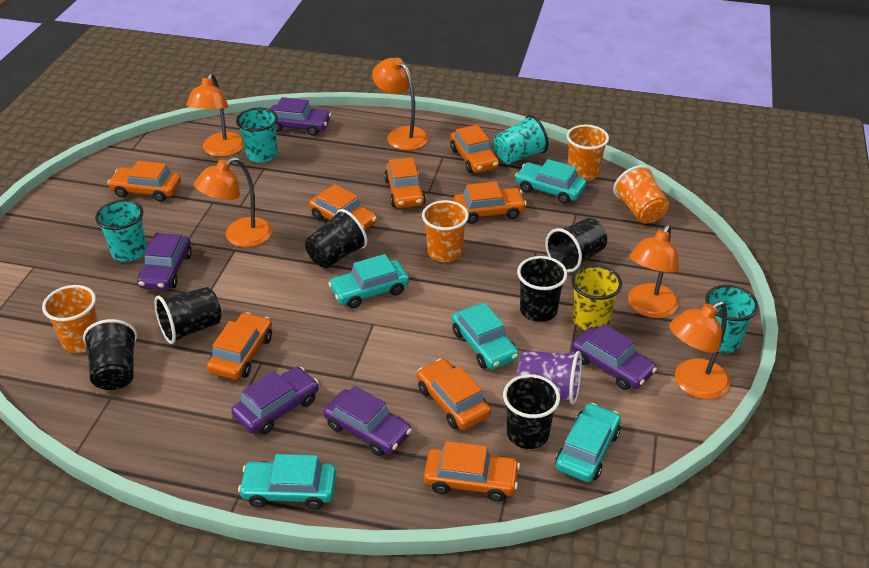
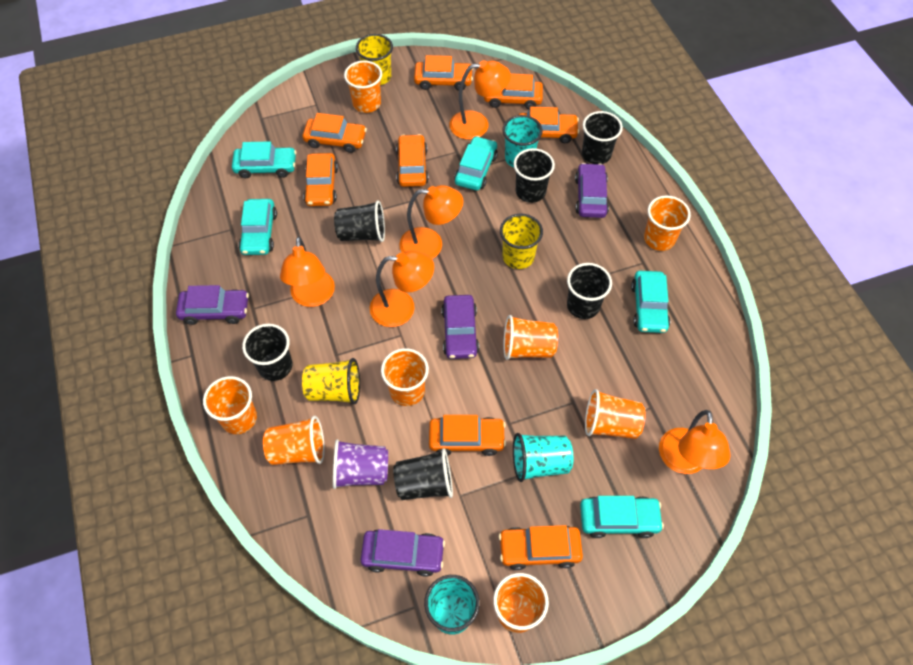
orange cup: [42,285,98,353] [422,200,469,262] [567,125,609,181] [613,165,669,224] = 4 -> [203,376,257,434] [263,416,325,465] [344,61,382,113] [381,348,429,406] [493,573,549,633] [503,315,558,360] [585,389,646,439] [644,196,691,251] = 8
purple car: [137,233,192,290] [231,367,319,435] [270,97,331,136] [323,386,412,456] [572,324,657,390] = 5 -> [176,285,249,325] [361,529,445,577] [441,295,479,359] [575,163,609,218] = 4
turquoise cup: [95,200,147,262] [236,108,278,163] [493,115,548,164] [705,285,759,353] = 4 -> [424,575,480,635] [503,115,543,167] [513,433,573,482] = 3
yellow cup: [571,265,622,330] = 1 -> [302,358,360,404] [356,34,393,85] [500,214,543,269] = 3

